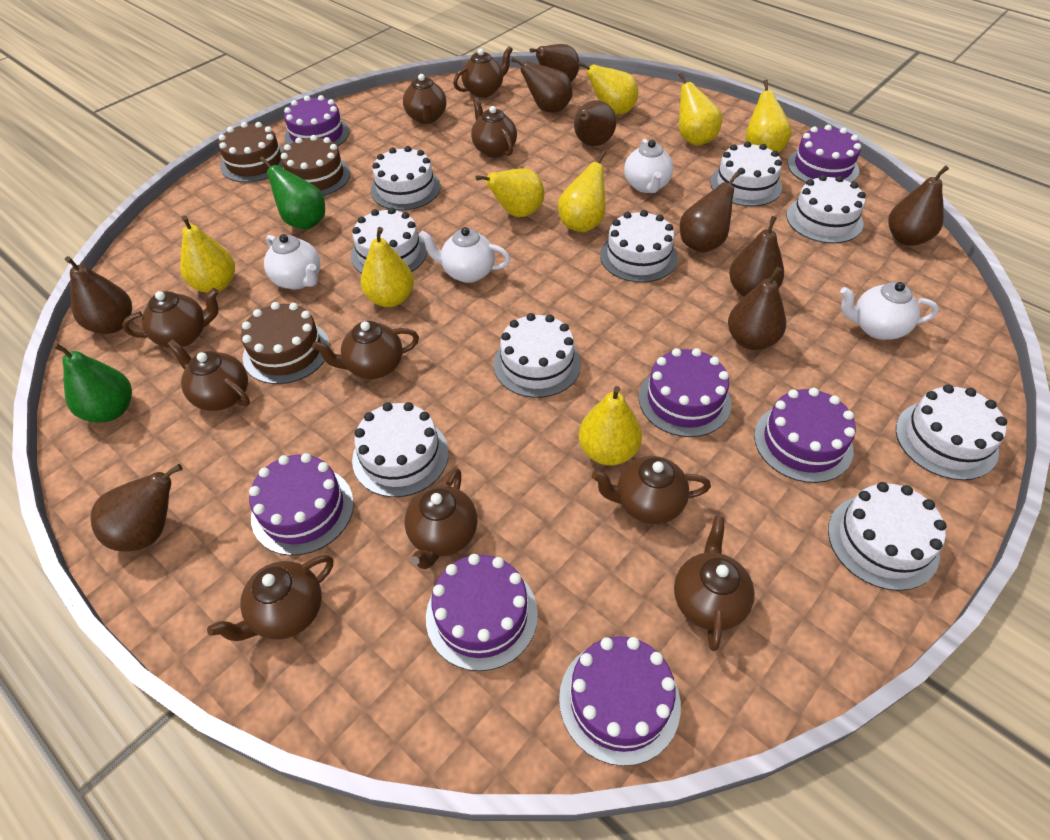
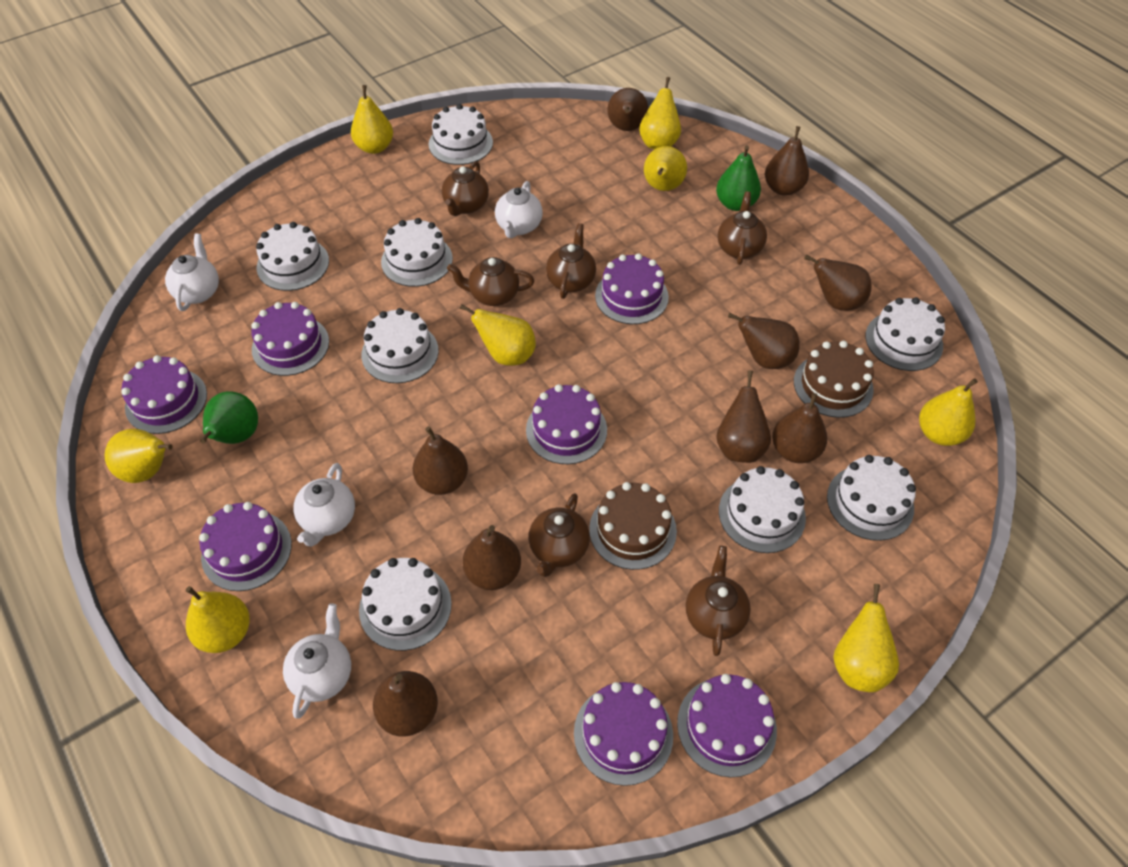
brown cake: [218,122,284,182] [241,302,330,384] [281,135,351,196] = 3 -> [589,482,677,570] [794,341,874,418] = 2
brown teapot: [122,288,219,348] [167,339,250,411] [207,555,333,641] [312,321,419,379] [403,74,446,124] [404,468,477,569] [453,46,513,98] [471,97,517,157] [592,456,711,524] [674,516,755,651] = 10 -> [442,161,489,216] [447,257,534,306] [529,493,590,577] [546,223,596,299] [686,546,751,656] [718,191,767,265] = 6
white cake: [351,208,427,274] [352,402,449,497] [371,146,441,210] [494,313,581,398] [600,210,678,283] [710,141,782,207] [786,175,866,243] [828,482,947,591] [896,385,1007,480] = 9 -> [256,222,329,291] [359,558,452,651] [361,308,439,383] [381,218,453,287] [429,104,493,165] [719,466,806,553] [827,455,916,541] [866,297,945,371] = 8

